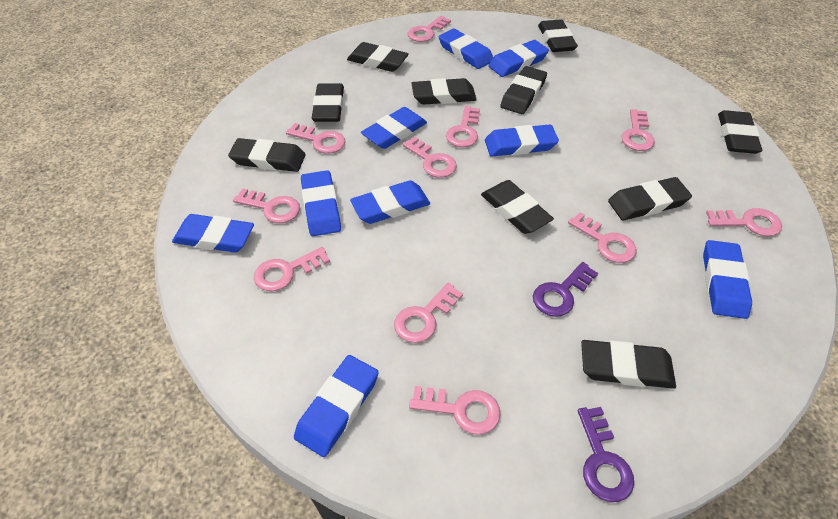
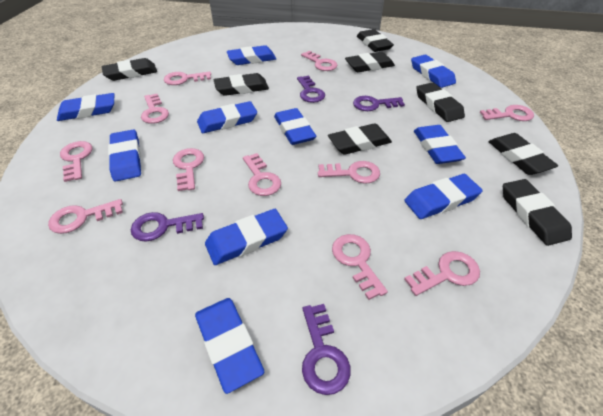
black eraser: [228,138,306,172] [312,83,344,122] [347,42,409,72] [411,78,477,105] [481,180,554,234] [500,66,547,114] [538,19,578,52] [581,340,676,389] [608,177,692,220] [718,110,763,154] = 10 -> [101,58,157,81] [214,73,269,96] [328,123,392,155] [345,52,395,72] [357,29,394,52] [416,82,465,122] [488,133,558,175] [503,179,572,246] = 8
blue eraser: [172,214,254,253] [294,355,379,457] [301,170,341,236] [350,180,430,224] [361,107,427,149] [439,29,493,69] [485,124,559,156] [488,40,549,77] [703,240,752,319] = 9 -> [57,93,114,121] [108,129,141,182] [195,298,264,394] [197,101,257,133] [205,209,288,265] [227,45,276,65] [274,108,316,145] [404,174,483,219] [411,55,456,88] [414,125,466,164] = 10
purple key: [533,262,598,317] [577,407,634,502] = 2 -> [131,212,204,242] [297,76,325,103] [302,304,351,395] [353,96,405,111] = 4

